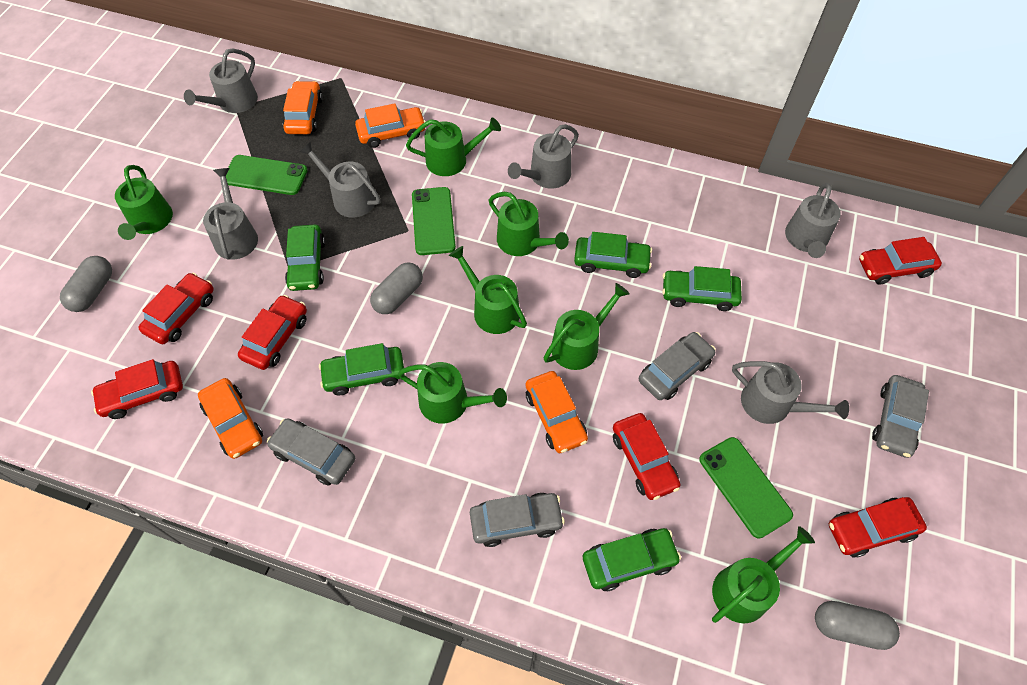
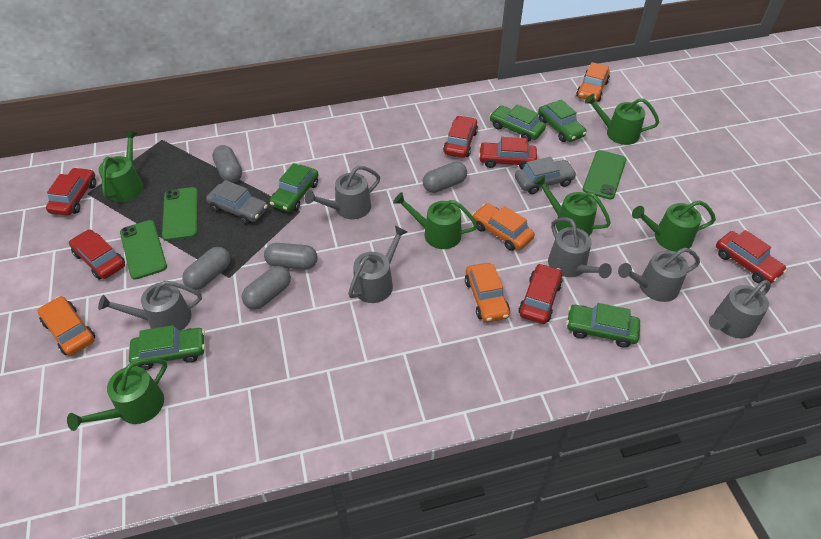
green watering can: [115,165,173,240] [398,362,507,423] [406,117,501,176] [449,246,527,334] [489,192,569,256] [543,283,630,370] [712,526,815,624] = 7 -> [67,359,167,431] [99,131,143,202] [393,192,478,249] [534,175,611,236] [584,94,659,145] [632,200,716,252] = 6
grey capsule: [60,256,112,312] [370,262,423,314] [815,601,900,650] = 3 -> [182,247,230,290] [212,145,242,183] [242,266,291,310] [264,243,318,270] [423,162,467,193] = 5
grey car: [267,418,355,485] [470,493,565,547] [639,332,716,400] [872,375,929,458] = 4 -> [206,180,268,224] [515,157,577,194] = 2

